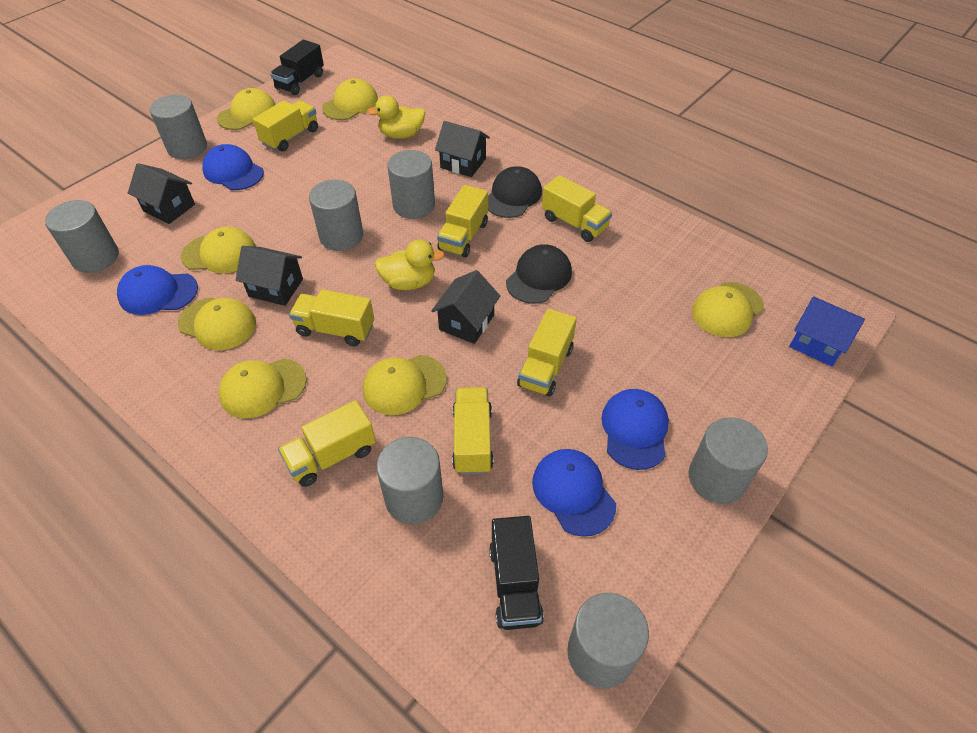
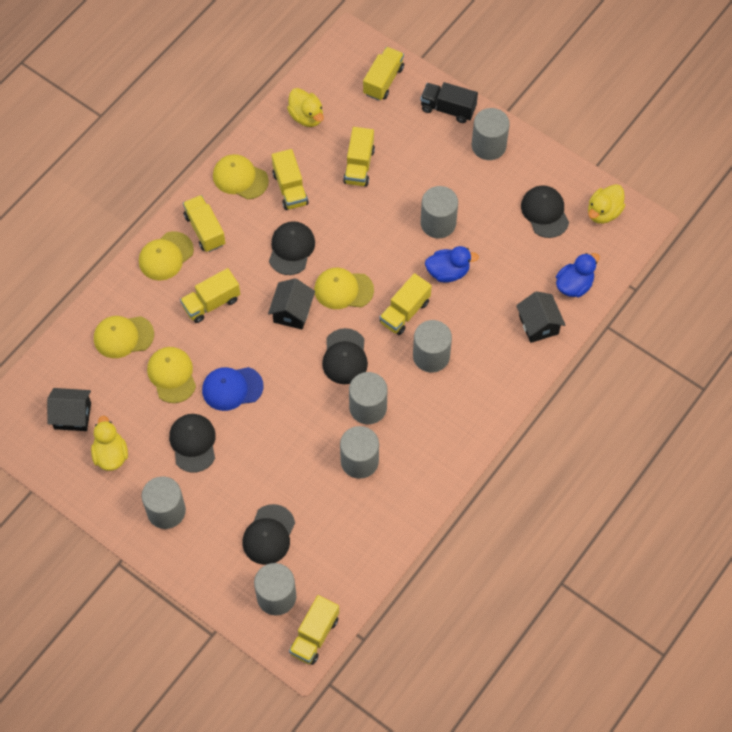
black cap: [488,166,542,218] [506,244,572,304] = 2 -> [169,414,216,473] [242,504,295,565] [269,221,315,275] [322,328,368,384] [521,185,569,238] = 5
black house: [128,163,195,224] [236,246,303,306] [431,270,500,344] [435,121,490,177] = 4 -> [47,388,91,431] [268,278,315,329] [516,291,565,343] = 3
black truck: [270,40,324,95] [489,516,544,630] = 2 -> [420,82,478,123] = 1
blue cap: [117,265,198,315] [202,144,264,190] [532,449,616,537] [601,389,669,470] = 4 -> [202,367,263,411] = 1
blue duck: none = 0 -> [425,246,479,283] [556,253,600,297] = 2
blue house: [789,296,865,367] = 1 -> none = 0
yellow cap: [178,298,256,350] [181,227,256,273] [217,88,276,130] [219,358,307,418] [322,78,378,120] [363,355,447,415] [692,282,764,337] = 7 -> [94,316,154,358] [139,231,194,280] [147,347,196,403] [213,154,269,200] [314,268,374,309] = 5
yellow duck: [367,95,425,139] [375,240,445,290] = 2 -> [91,416,128,471] [287,88,324,127] [588,184,625,224] = 3

